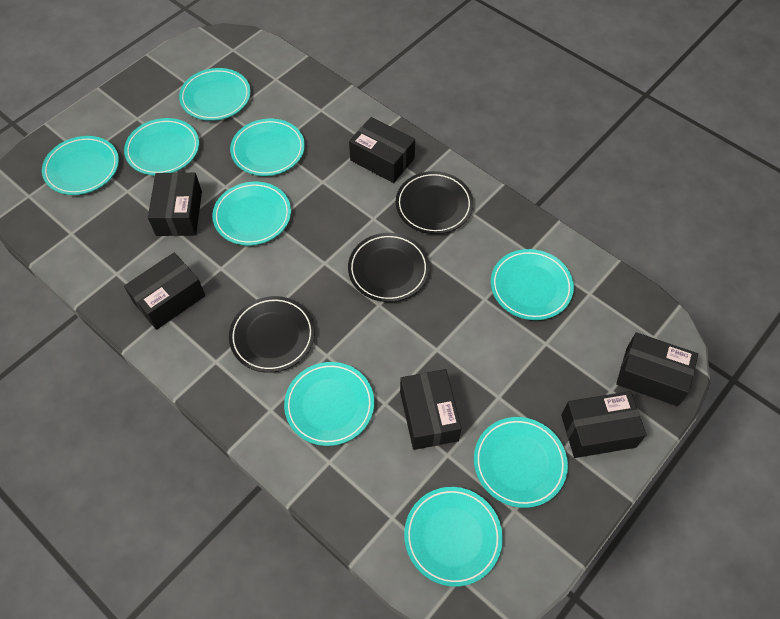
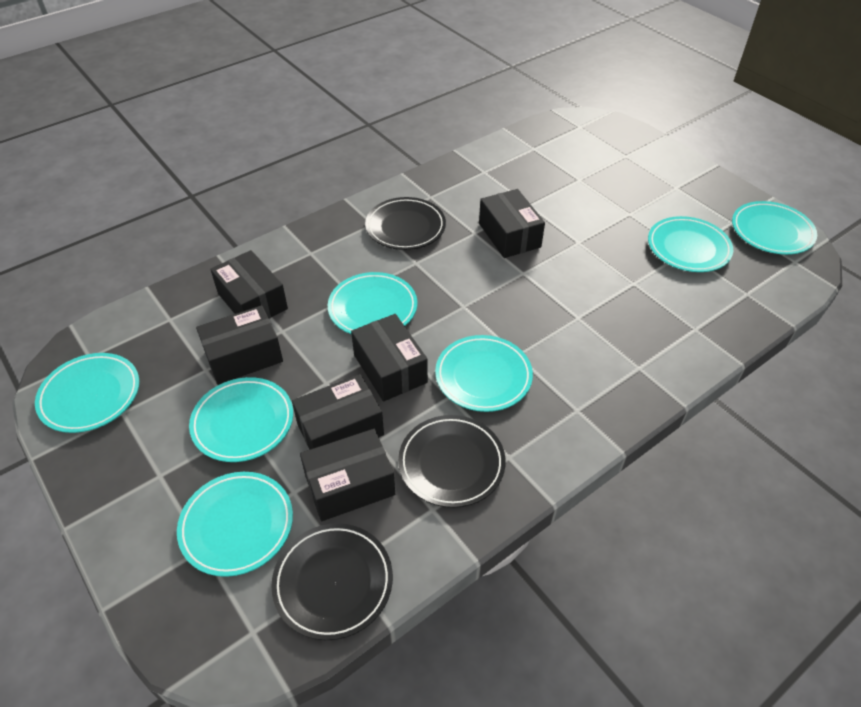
turquoise plate: [42,136,119,195] [124,118,199,175] [179,68,251,121] [212,182,291,245] [230,119,305,176] [284,362,374,446] [404,487,503,587] [474,417,568,508] [491,249,574,320] = 9 -> [35,353,139,433] [177,472,293,577] [189,377,293,462] [328,272,417,334] [435,335,533,412] [648,216,733,272] [732,201,817,255] = 7

